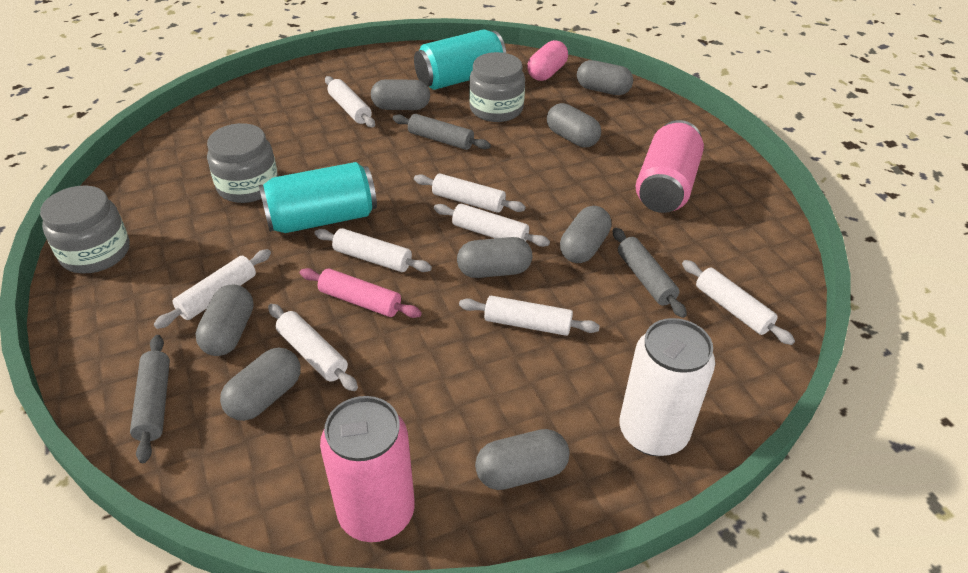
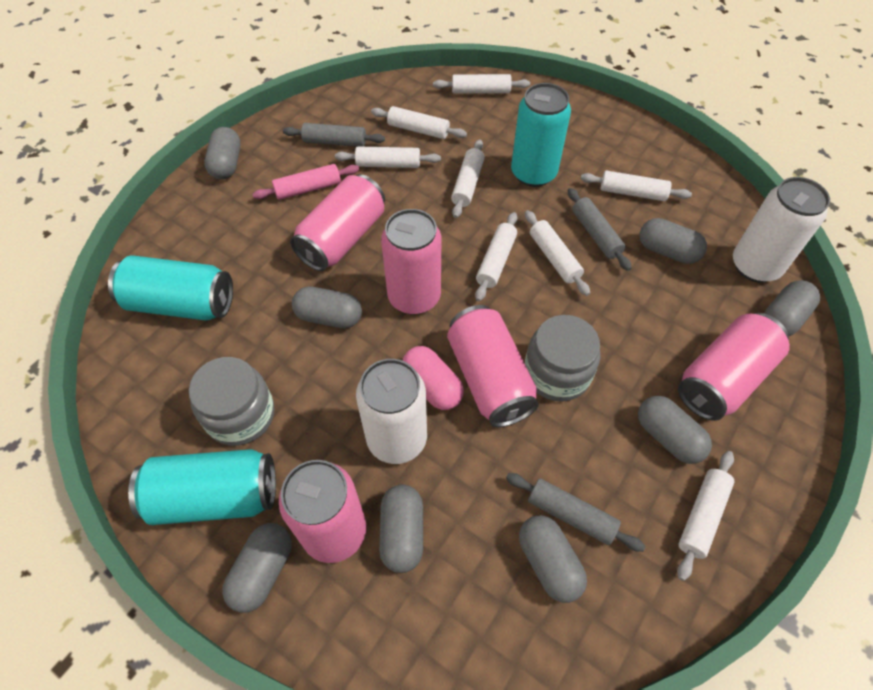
grey jar: [40,185,130,274] [207,123,278,203] [469,52,525,122] = 3 -> [189,357,275,446] [525,315,600,402] = 2
pink can: [320,396,415,542] [636,120,704,213] = 2 -> [279,460,366,563] [290,174,385,271] [381,209,441,315] [447,305,539,427] [678,313,790,421] = 5
turquoise can: [259,162,377,233] [414,30,506,90] = 2 -> [108,255,233,321] [128,449,276,525] [511,83,571,187] = 3
white can: [620,318,715,456] = 1 -> [356,359,427,464] [733,177,830,282] = 2

